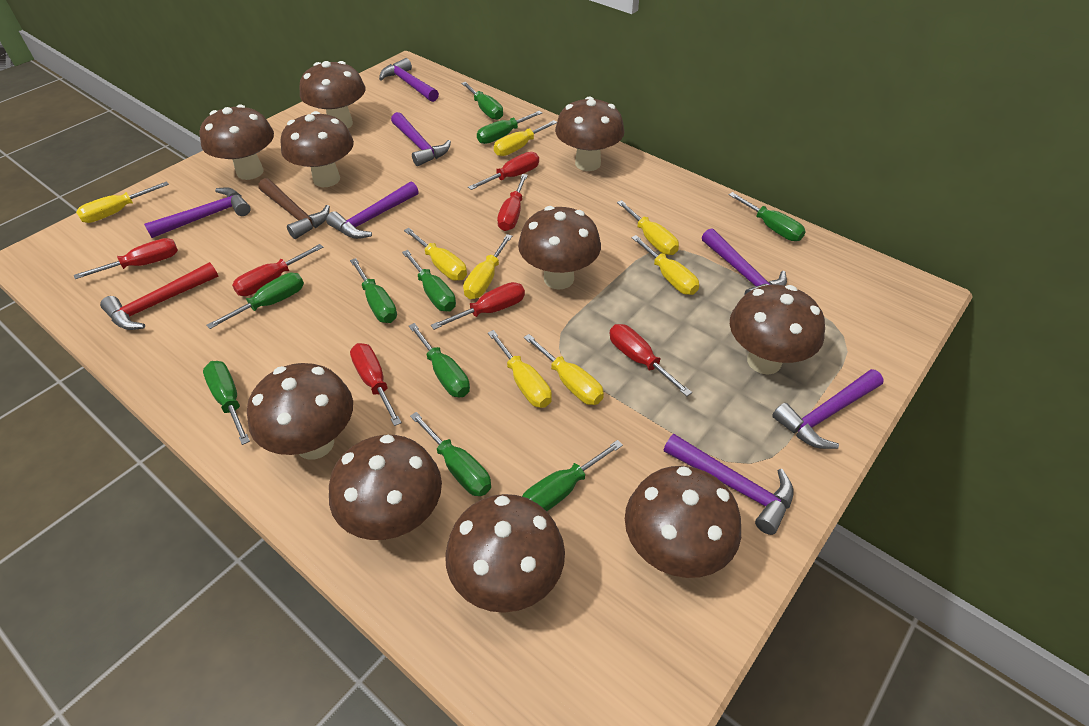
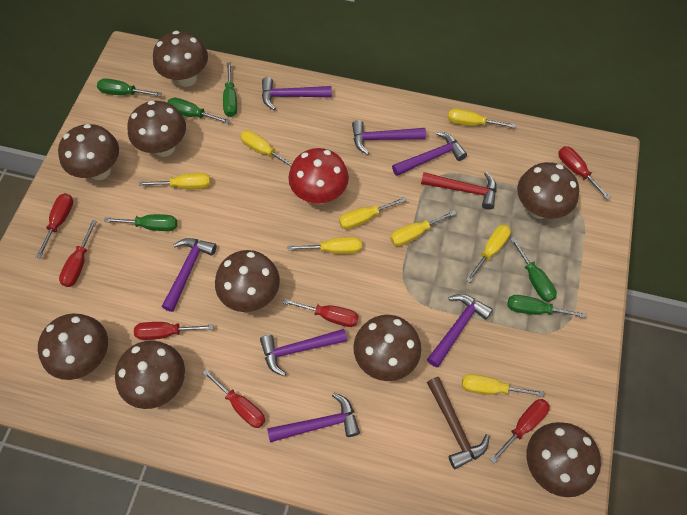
brown mushroom: [200,104,274,180] [247,363,353,460] [280,111,354,187] [299,61,365,128] [329,435,442,540] [445,494,565,613] [518,206,601,290] [555,96,624,171] [625,466,741,578] [730,285,825,374] = 10 -> [38,313,108,380] [58,124,119,180] [115,341,185,409] [127,100,186,157] [153,31,208,87] [215,250,280,312] [353,315,421,381] [517,162,579,219] [526,422,601,497] = 9
green screwdriver: [203,361,250,445] [207,273,304,329] [350,258,397,323] [402,250,456,311] [409,323,470,397] [410,412,491,496] [461,82,503,120] [477,111,542,144] [522,440,623,511] [729,192,806,241] = 10 -> [97,78,162,96] [104,214,177,231] [167,98,230,124] [223,62,237,117] [508,295,586,318] [510,237,557,302] = 6
red mushroom: none = 0 -> [288,148,349,204] = 1

